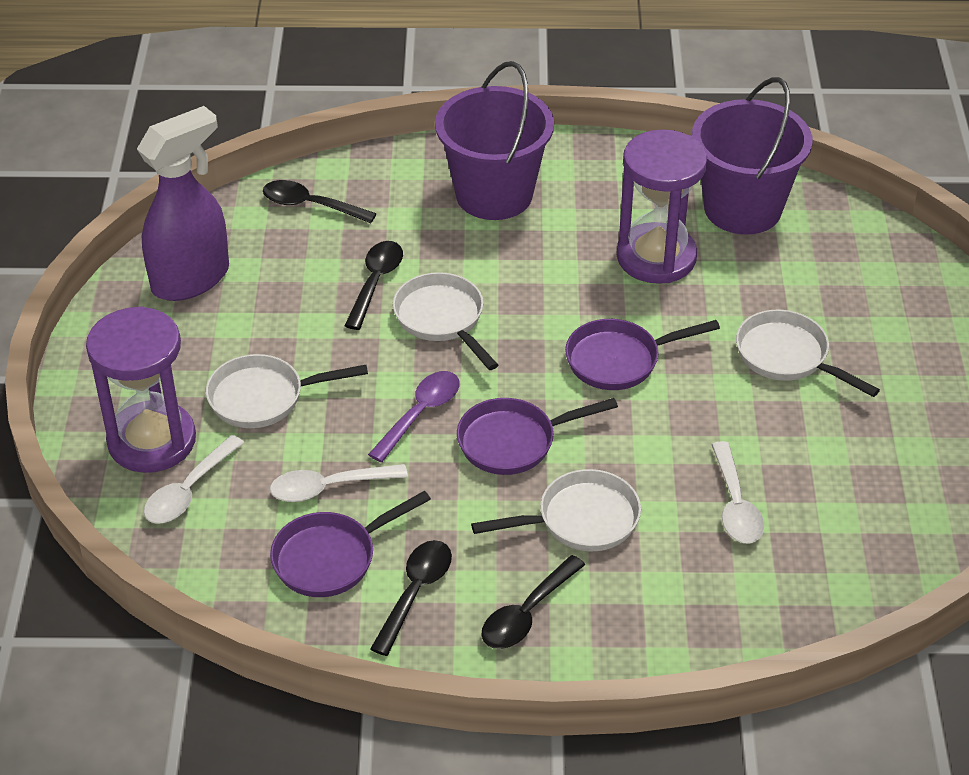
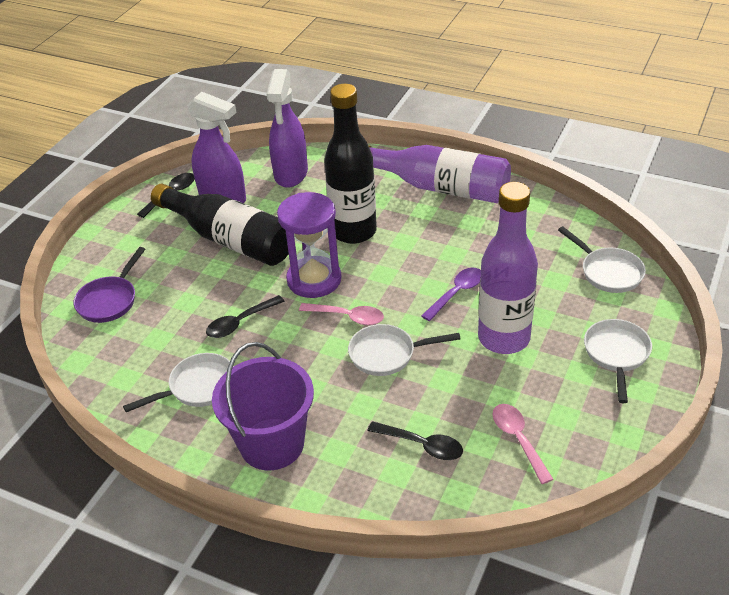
black bottle: none = 0 -> [151,184,289,266] [324,84,377,244] = 2
black spoon: [263,180,377,223] [344,241,403,330] [370,540,452,656] [481,555,585,649] = 4 -> [137,173,195,218] [206,295,285,338] [367,421,463,460] = 3
pink spoon: none = 0 -> [299,303,384,325] [492,404,554,484] = 2
purple bottle: none = 0 -> [368,145,511,203] [478,182,538,354] = 2
purple bucket: [435,61,554,220] [692,77,813,235] = 2 -> [212,342,314,471] = 1
purple hourglass: [86,306,196,473] [617,130,707,284] = 2 -> [277,192,342,298] = 1
purple pan: [270,491,431,597] [457,398,618,475] [565,319,720,390] = 3 -> [74,247,145,323] = 1
purple spray bottle: [137,106,229,301] = 1 -> [187,92,246,203] [266,69,308,188] = 2
white spoon: [144,435,244,524] [270,464,408,502] [711,441,764,544] = 3 -> none = 0

